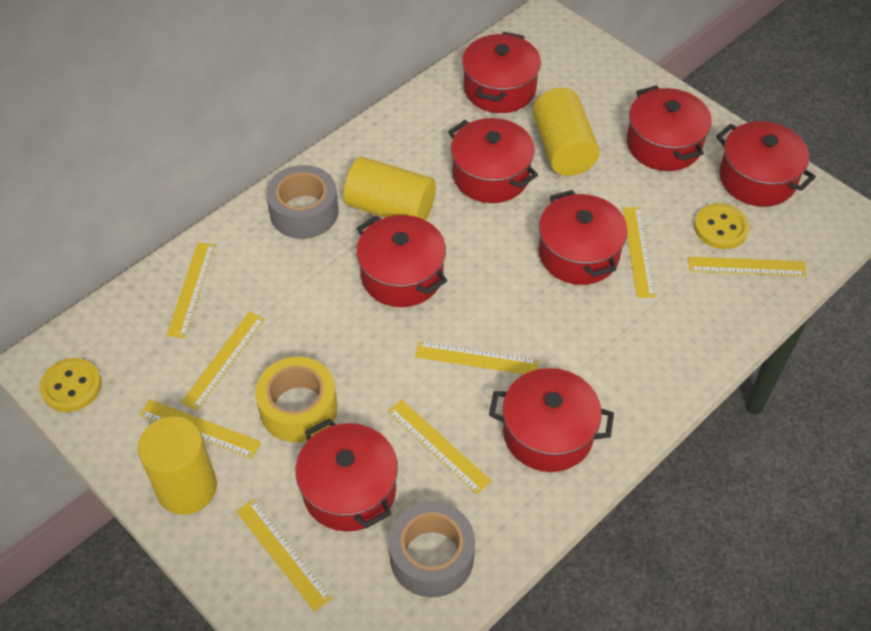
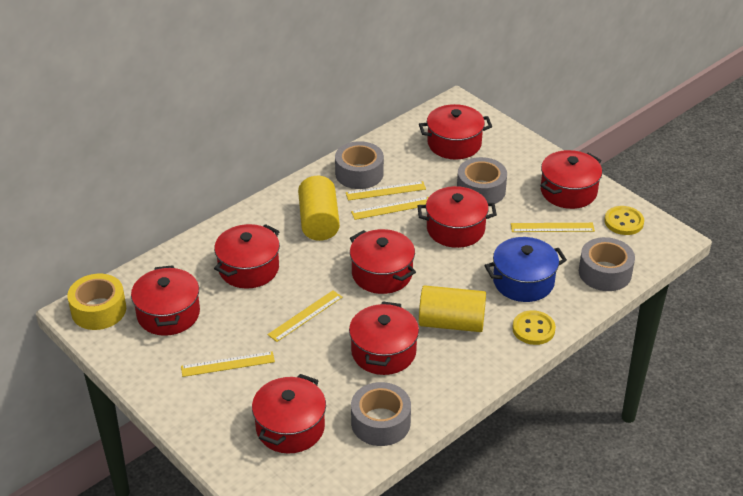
blue pot: none = 0 -> [484,237,567,302] = 1
grey tape: [266,165,339,239] [389,502,475,597] = 2 -> [335,141,384,189] [351,382,411,446] [457,157,507,204] [579,237,635,291] = 4
yellow cylinder: [138,416,217,515] [344,157,436,220] [532,88,599,176] = 3 -> [298,176,340,241] [419,285,486,332] = 2
yellow ruler: [140,399,261,459] [167,242,215,338] [181,312,265,411] [236,499,332,611] [388,400,491,494] [415,341,539,374] [623,207,656,298] [688,257,807,276] = 8 -> [181,351,275,377] [267,290,342,342] [346,181,426,201] [351,197,429,220] [511,223,595,232] = 5

